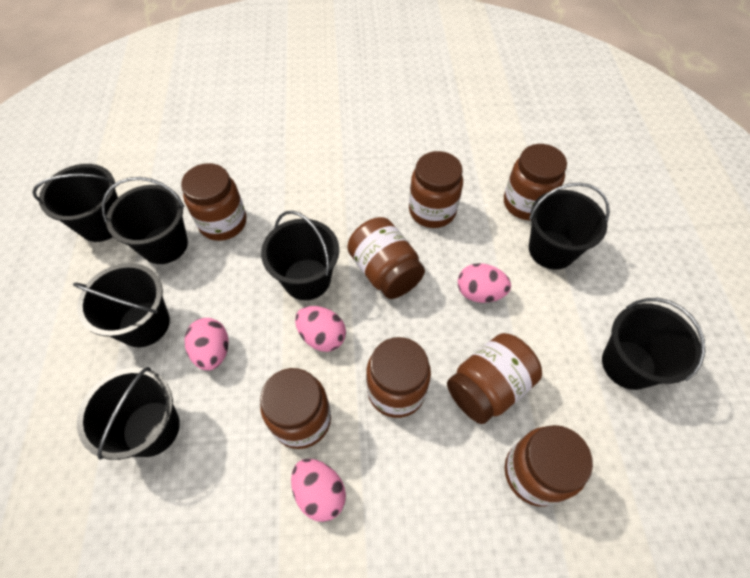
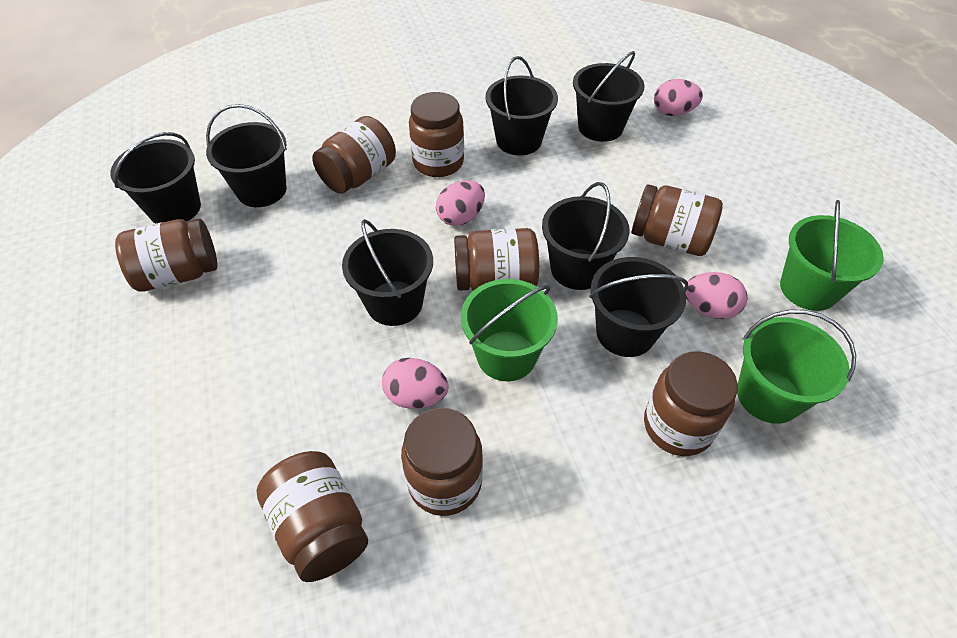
green bucket: none = 0 -> [461,279,558,381] [737,310,856,424] [780,200,884,311] = 3

